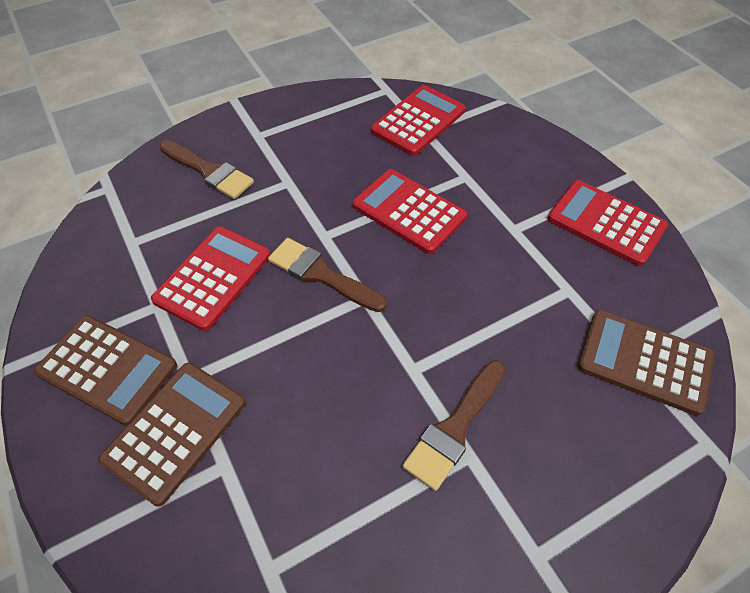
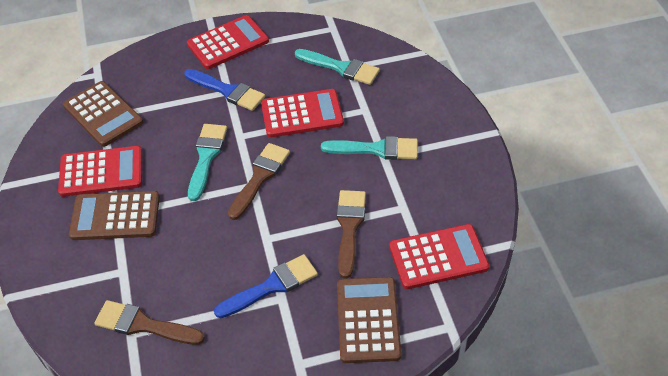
blue brush: none = 0 -> [184,69,265,111] [214,254,318,318] = 2
turquoise brush: none = 0 -> [188,124,227,201] [295,49,380,85] [321,136,418,160] = 3

